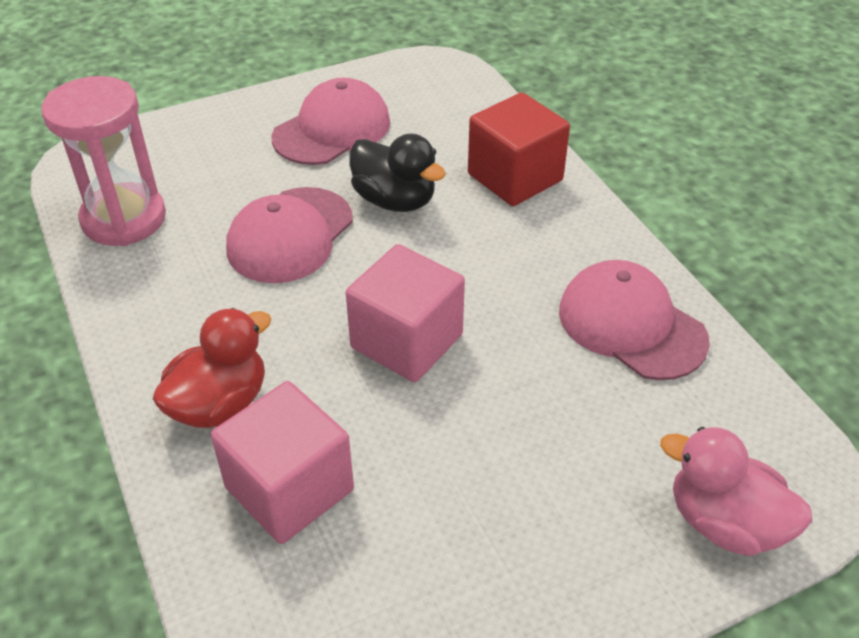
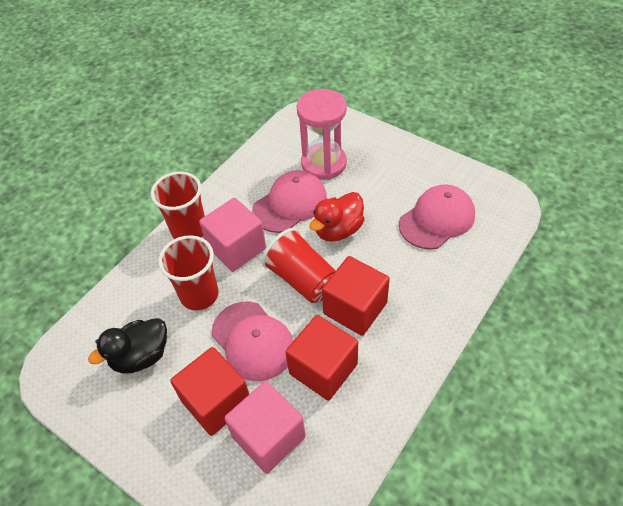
pink duck: [660,427,812,556] = 1 -> none = 0
red cube: [468,92,570,206] = 1 -> [170,347,249,436] [285,315,358,401] [322,256,390,336] = 3
red cup: none = 0 -> [151,172,205,239] [158,235,219,310] [262,228,336,303] = 3

